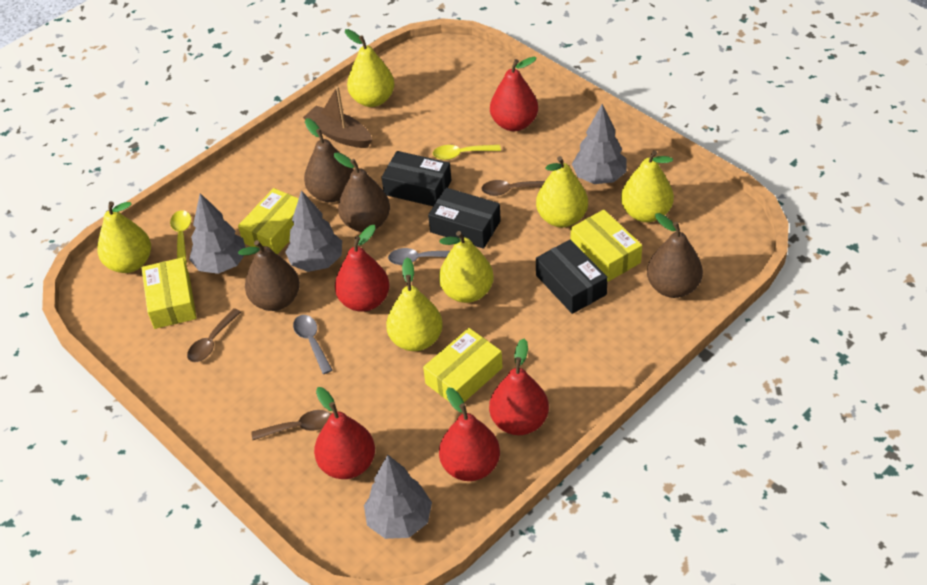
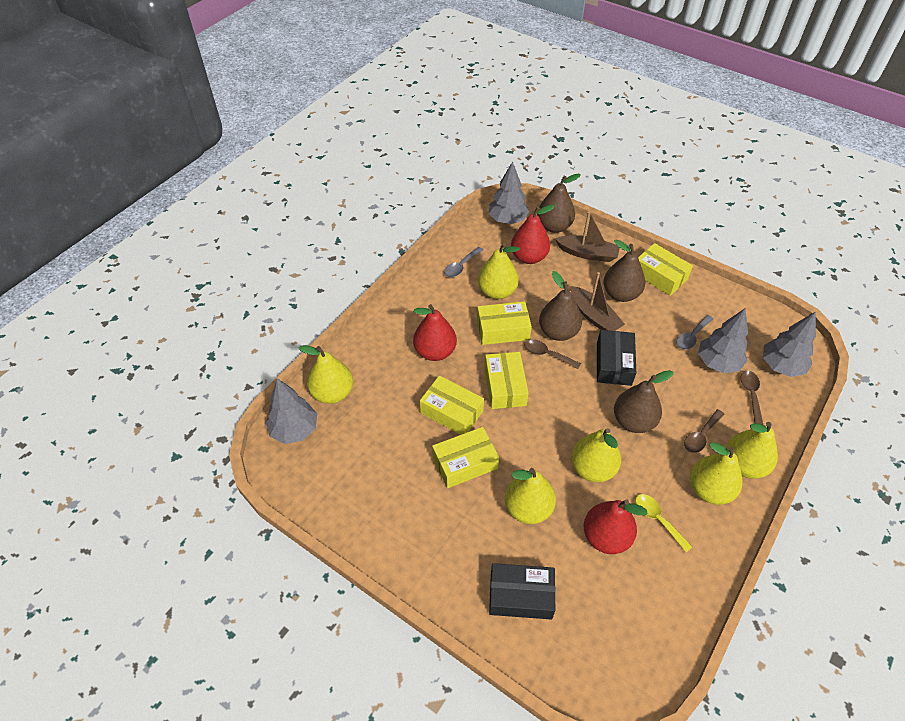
black box: [381,151,451,206] [428,188,501,249] [536,240,608,314] = 3 -> [489,563,555,619] [597,330,636,386] = 2
brown boat: [303,86,372,148] = 1 -> [555,212,620,262] [571,272,625,331] = 2
red pear: [314,387,375,479] [335,225,390,312] [439,388,500,481] [489,339,549,435] [490,57,538,131] = 5 -> [413,304,457,361] [511,204,555,264] [584,499,648,554] = 3
yellow box: [142,257,196,329] [238,188,299,255] [423,328,503,402] [571,209,642,282] = 4 -> [420,376,484,435] [432,427,499,488] [477,301,532,345] [485,352,529,409] [638,243,693,296] = 5
yellow spoon: [170,210,191,264] [433,145,501,160] = 2 -> [635,494,692,552] = 1

